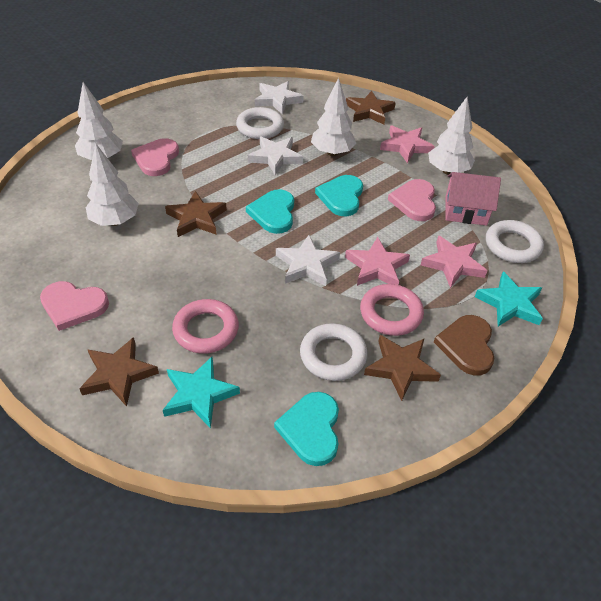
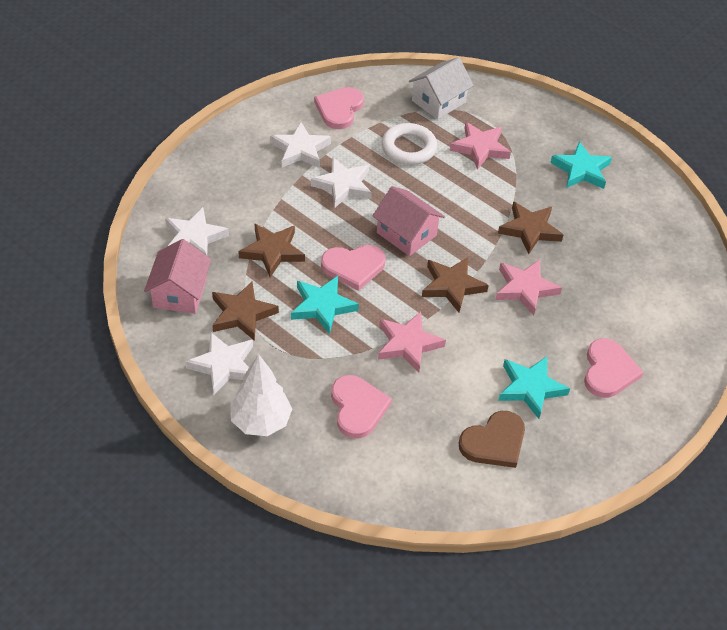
pink heart: [40,281,109,331] [131,138,179,176] [388,179,436,221] = 3 -> [314,87,364,129] [321,245,386,291] [331,375,392,438] [584,338,644,398] = 4
pink house: [445,172,501,226] = 1 -> [144,239,211,314] [372,186,445,256] = 2
pink ring: [172,299,239,354] [360,284,424,336] = 2 -> none = 0
turquoise heart: [246,189,294,234] [274,392,339,466] [315,175,363,216] = 3 -> none = 0
turquoise star: [163,357,240,429] [475,271,543,326] = 2 -> [291,276,359,334] [498,356,570,419] [550,142,612,189] = 3
white house: none = 0 -> [409,57,474,119] = 1
white ring: [236,107,284,139] [300,323,368,381] [486,220,544,263] = 3 -> [382,123,437,165] = 1
white star: [248,136,303,175] [255,81,304,114] [276,235,340,286] = 3 -> [165,207,229,256] [185,332,253,395] [270,122,331,168] [311,157,372,208] = 4
white tree: [75,82,123,160] [86,143,139,226] [311,78,356,156] [428,97,475,175] = 4 -> [230,354,292,436] = 1

